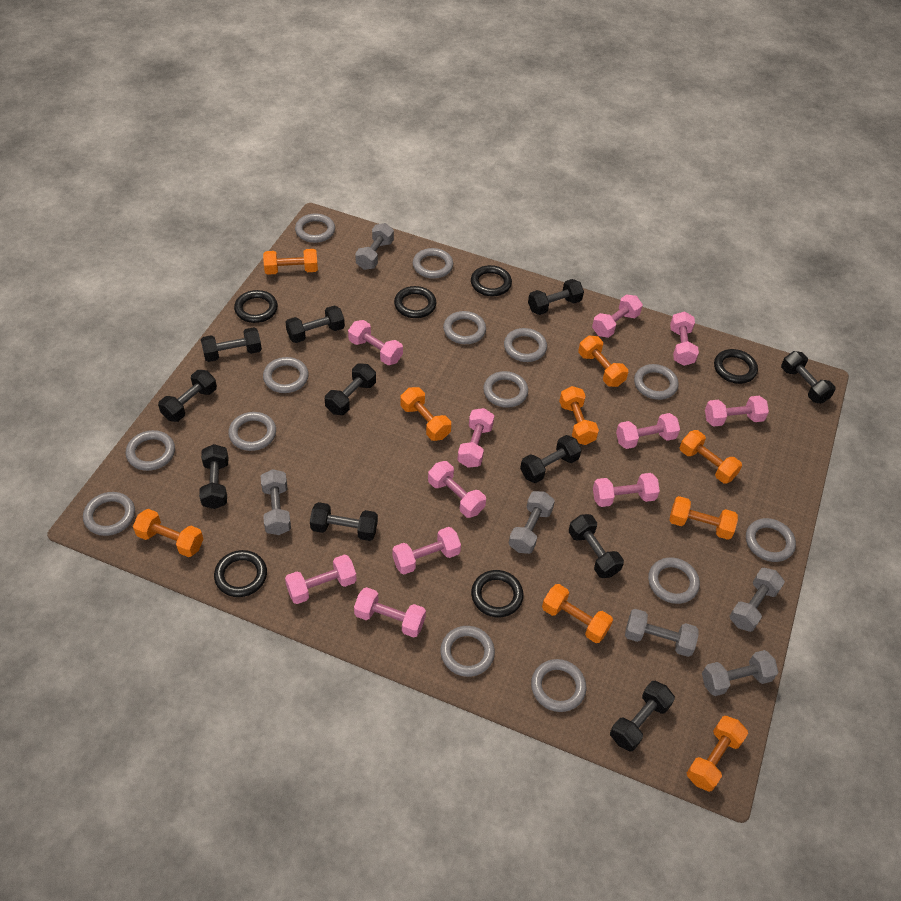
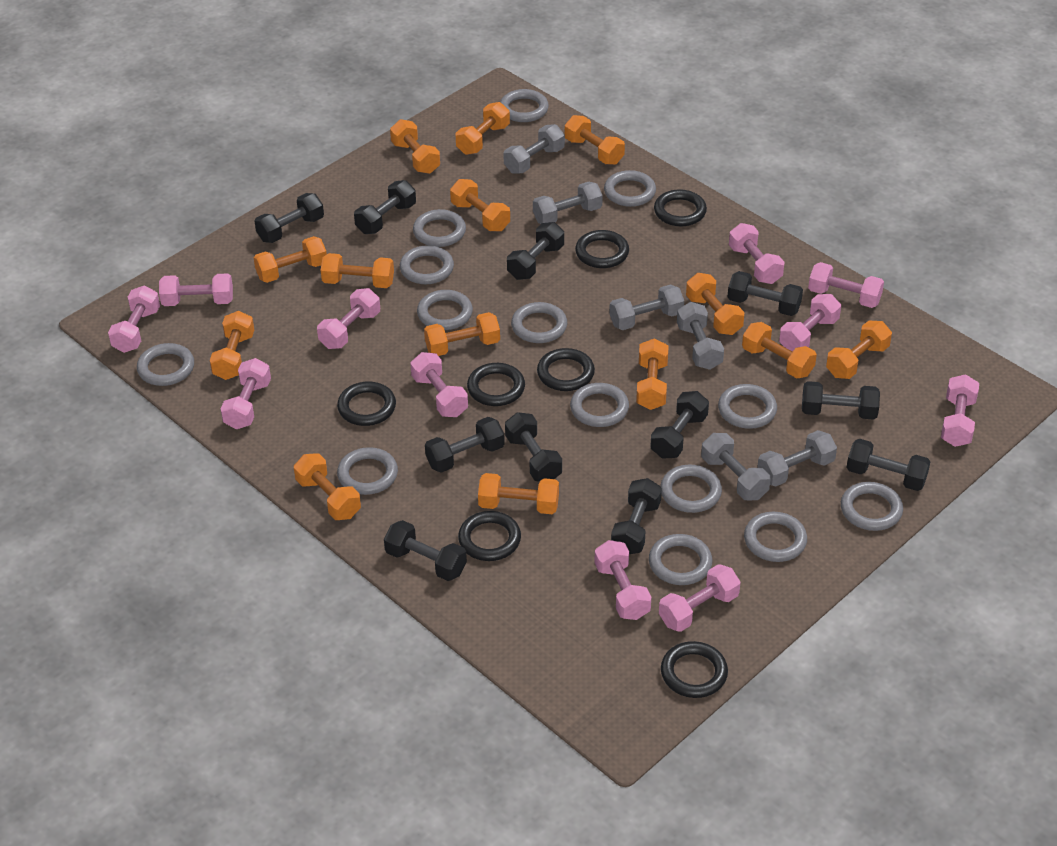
black ring: [214,550,267,597] [234,290,278,323] [394,286,436,318] [471,265,512,296] [471,570,524,617] [714,349,758,384] = 6 -> [337,382,396,426] [458,511,521,561] [467,363,525,406] [537,348,595,391] [575,230,629,268] [654,189,707,226] [661,641,728,698] = 7
orange dumbbell: [133,509,203,557] [263,249,318,275] [401,387,451,441] [542,584,613,643] [559,386,599,445] [578,335,628,387] [669,496,738,540] [679,430,742,483] [687,716,748,792] = 9 -> [210,311,254,380] [254,236,327,283] [294,453,361,520] [321,253,394,288] [390,119,440,174] [424,312,500,356] [450,179,510,231] [456,102,510,155] [478,473,559,514] [565,115,625,165] [636,338,669,410] [686,273,744,335] [742,322,817,378] [826,321,892,379] = 14

